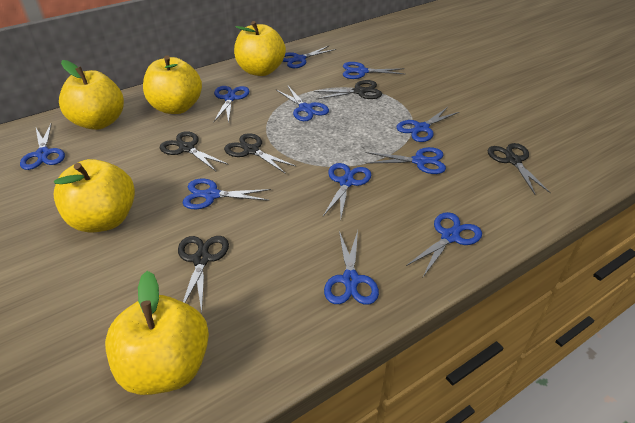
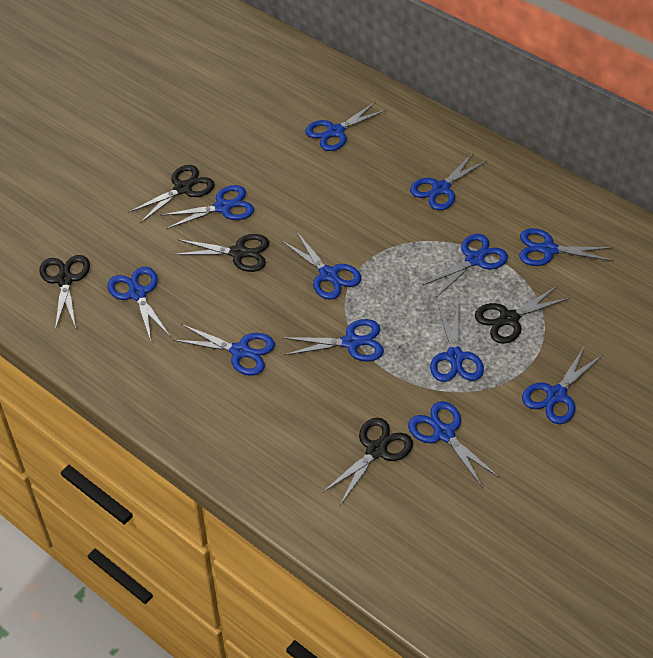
blue scissors: [20,123,65,170] [182,179,271,209] [214,86,250,124] [276,85,329,121] [282,46,336,68] [323,163,371,219] [324,231,379,305] [343,62,406,79] [365,147,446,174] [396,107,459,142] [406,212,482,277] = 11 -> [107,267,170,342] [160,185,254,229] [173,324,275,375] [282,231,361,300] [283,319,384,362] [305,102,387,151] [408,401,500,488] [410,153,487,210] [423,234,508,297] [430,304,484,382] [519,228,613,266] [522,345,602,424] = 12
yellow apple: [54,159,135,233] [59,60,124,130] [105,271,209,395] [143,55,202,114] [234,21,286,76] = 5 -> none = 0

